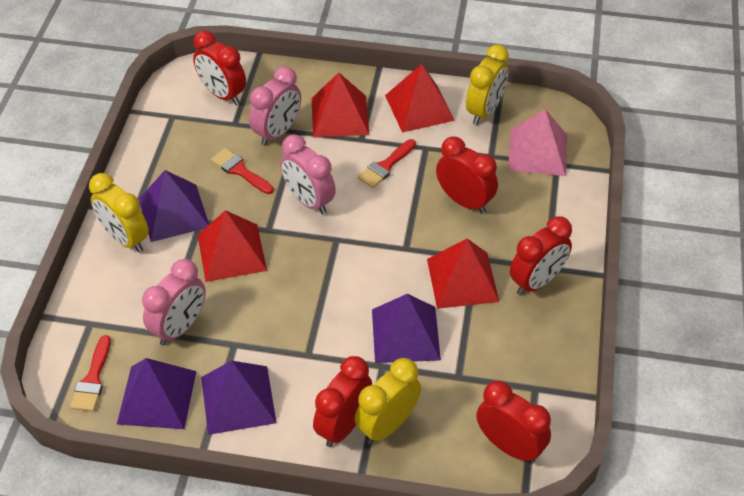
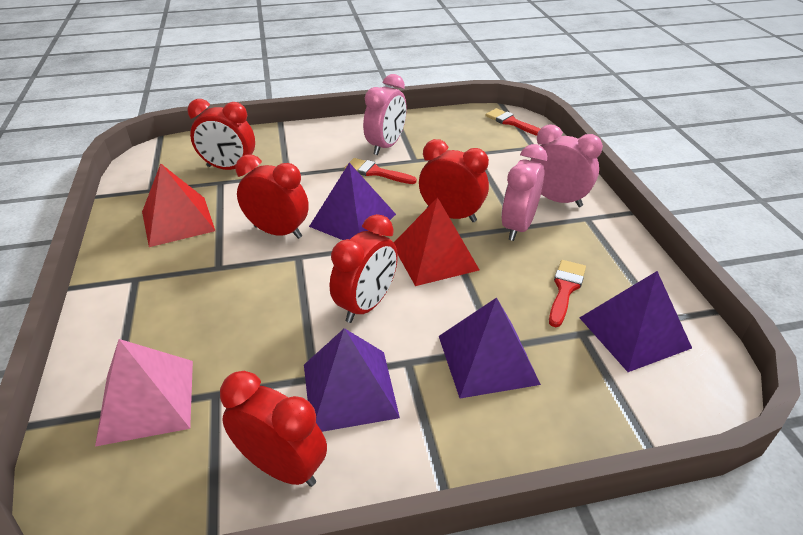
red pyramid: [198,210,267,282] [311,72,369,137] [385,64,455,133] [427,239,499,309] = 4 -> [142,163,215,247] [394,197,479,286] = 2
yellow clock: [89,173,149,253] [355,358,421,444] [466,44,509,125] = 3 -> none = 0

